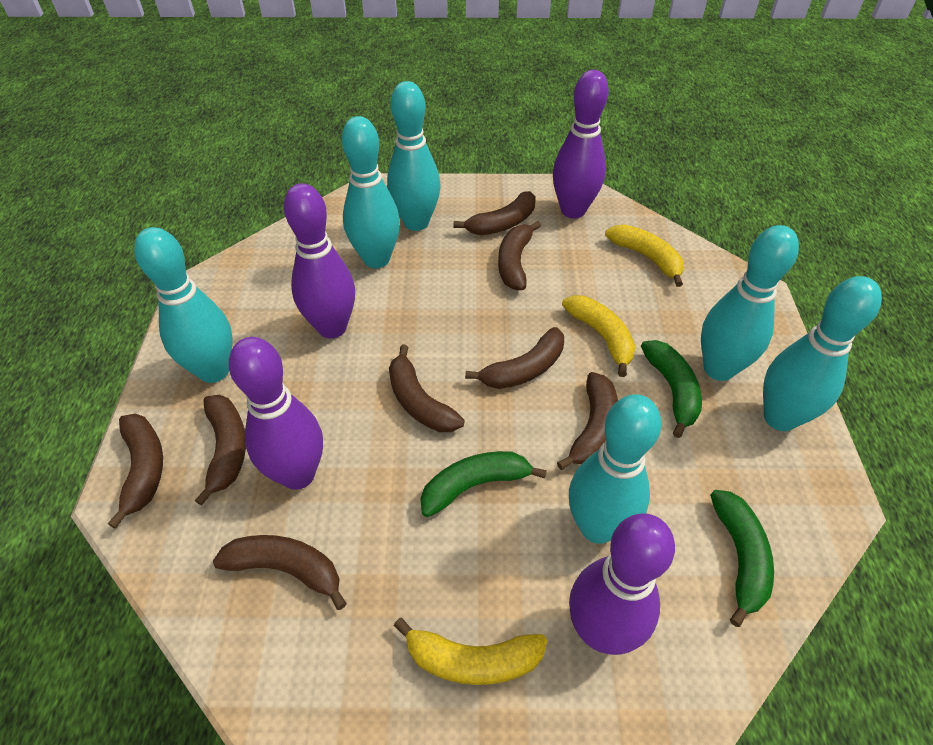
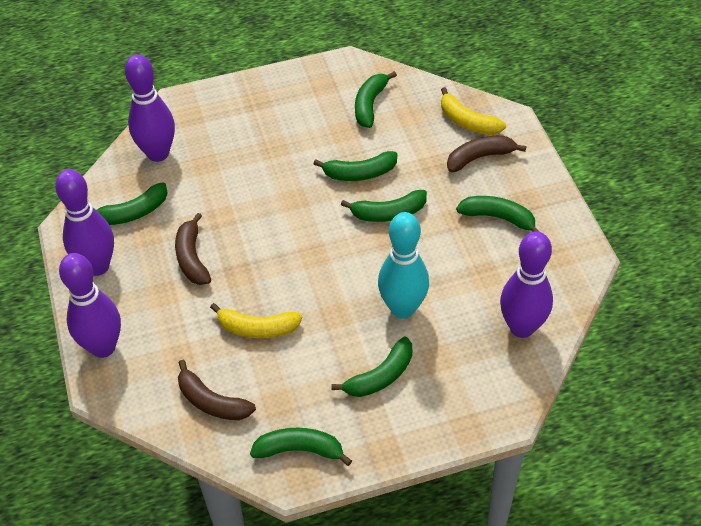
brown banana: [108,414,163,529] [195,395,246,505] [213,535,347,610] [389,344,465,432] [453,191,535,235] [465,327,564,389] [498,221,541,290] [557,372,618,470] = 8 -> [175,213,211,285] [178,360,256,420] [447,136,526,172] = 3
green banana: [420,451,547,517] [641,340,702,438] [710,490,774,627] = 3 -> [96,182,168,225] [250,428,352,466] [314,151,397,181] [331,337,412,397] [341,190,427,222] [355,71,397,128] [456,196,540,232] = 7
turquoise bowling pin: [134,227,233,383] [342,116,400,268] [387,81,440,231] [569,394,662,544] [701,225,799,381] [763,276,882,431] = 6 -> [378,212,429,319] = 1
yellow banana: [394,618,548,685] [562,295,635,377] [605,224,684,287] = 3 -> [210,303,302,338] [441,87,506,135] = 2

